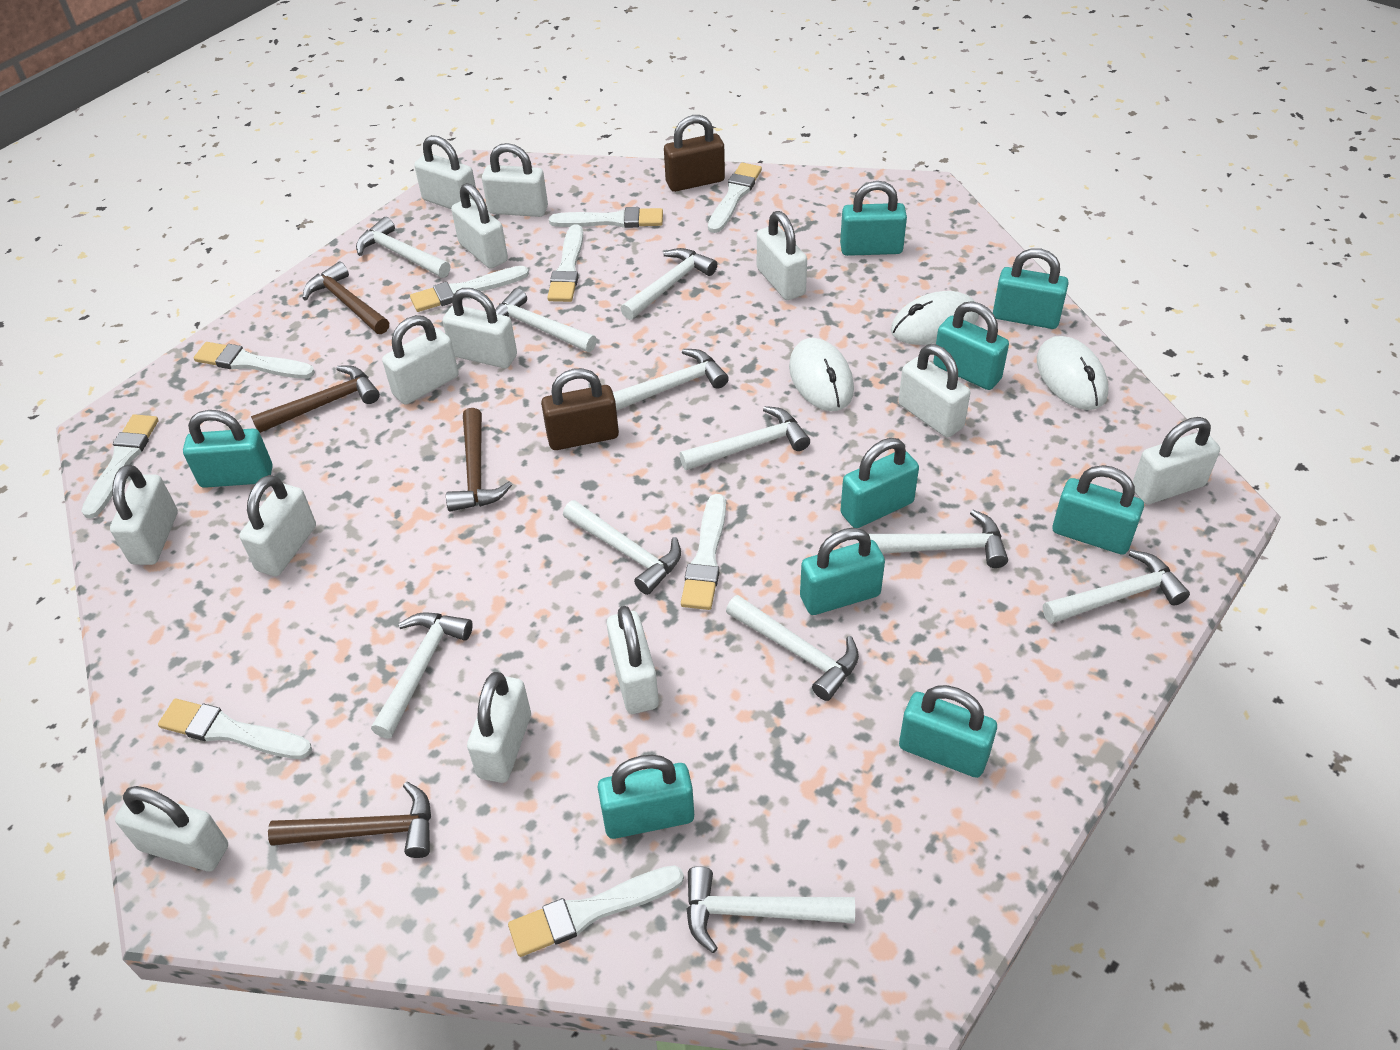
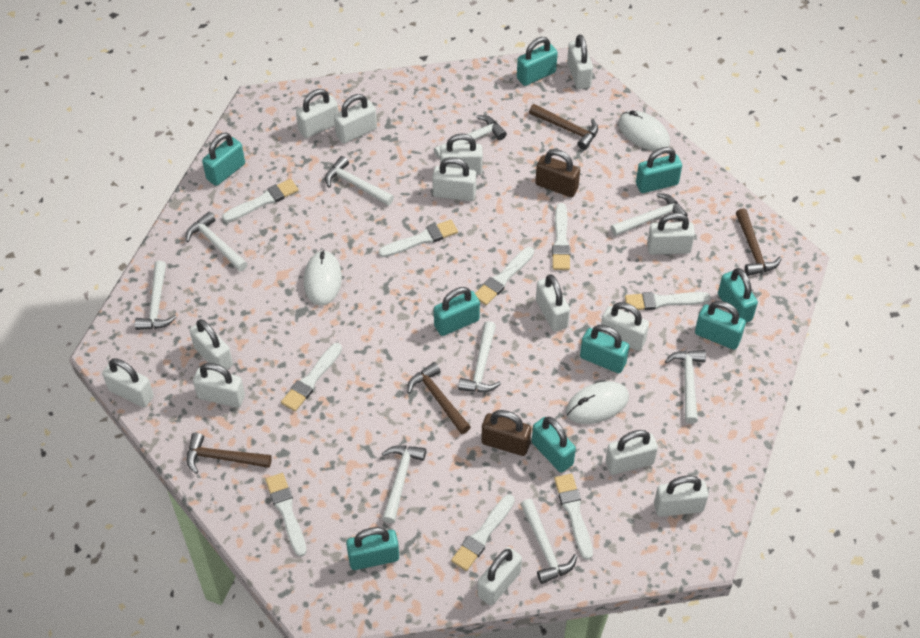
white hammer: [356,217,450,278] [371,612,473,739] [495,288,597,352] [563,500,681,595] [613,349,729,411] [620,248,717,320] [679,406,810,470] [686,866,855,953] [726,595,859,701] [869,510,1008,568] [1043,550,1190,624] = 11 -> [135,261,177,330] [186,212,248,272] [325,156,394,206] [382,445,426,524] [434,115,507,158] [458,321,501,392] [520,499,577,584] [611,193,688,236] [665,350,706,424] = 9
white padlock: [110,465,178,565] [115,786,228,872] [239,475,316,576] [382,315,459,405] [414,135,476,209] [443,288,517,368] [451,183,508,269] [467,672,531,783] [482,143,548,217] [607,606,659,714] [757,211,807,300] [898,344,970,438] [1133,417,1220,504] = 13 -> [102,358,154,408] [190,319,233,370] [193,363,245,408] [296,89,339,138] [334,94,377,144] [432,157,476,201] [440,133,483,175] [477,547,522,606] [536,275,570,332] [567,34,593,89] [600,302,649,351] [605,430,658,475] [647,213,695,255] [654,476,708,517] = 14

